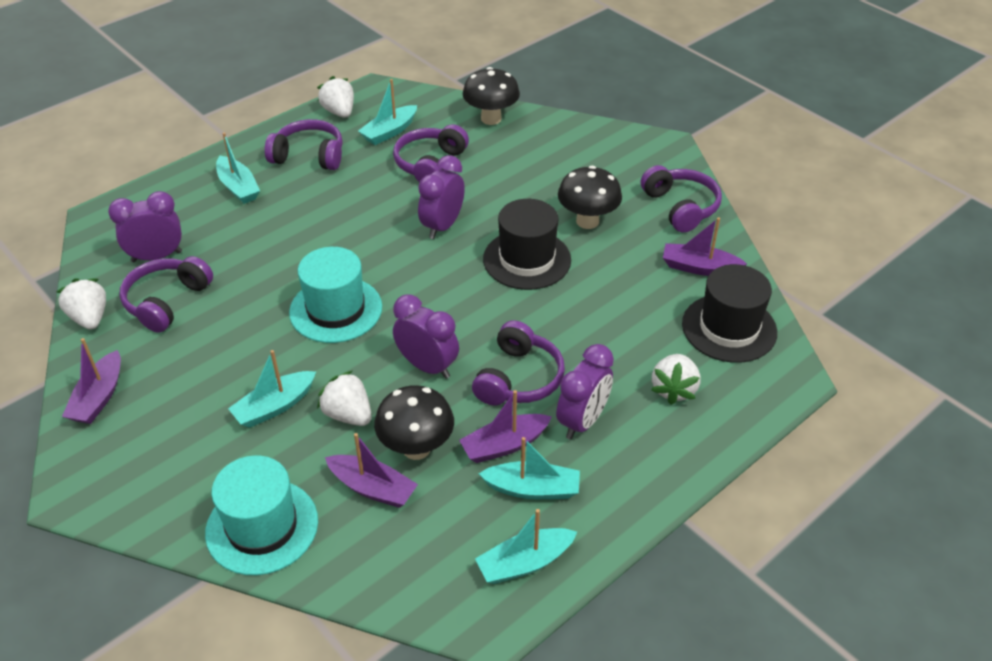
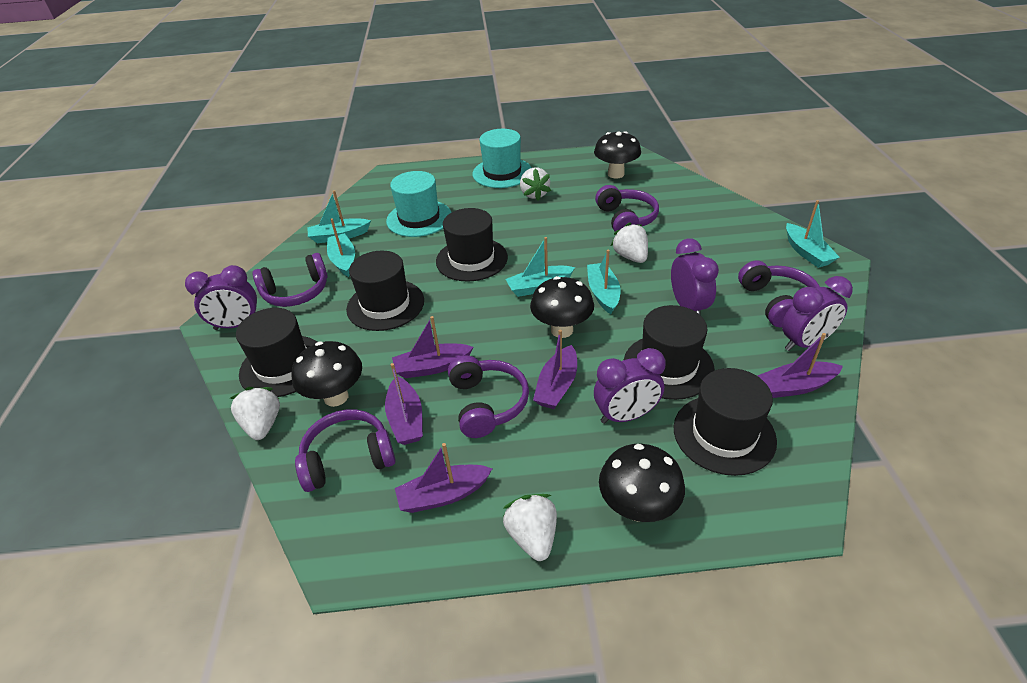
black hat: [483,199,571,290] [682,264,777,363] = 2 -> [236,308,317,397] [346,251,424,331] [436,208,508,282] [624,305,715,400] [674,368,777,476] = 5
black mushroom: [374,385,454,460] [463,67,520,125] [558,166,622,229] = 3 -> [291,341,362,407] [530,276,594,338] [594,131,641,179] [599,444,685,522] = 4
purple boat: [62,338,121,424] [325,433,418,508] [459,390,552,463] [663,217,747,276] = 4 -> [385,363,423,445] [392,316,473,378] [395,443,492,513] [533,330,577,409] [757,333,843,398] = 5

